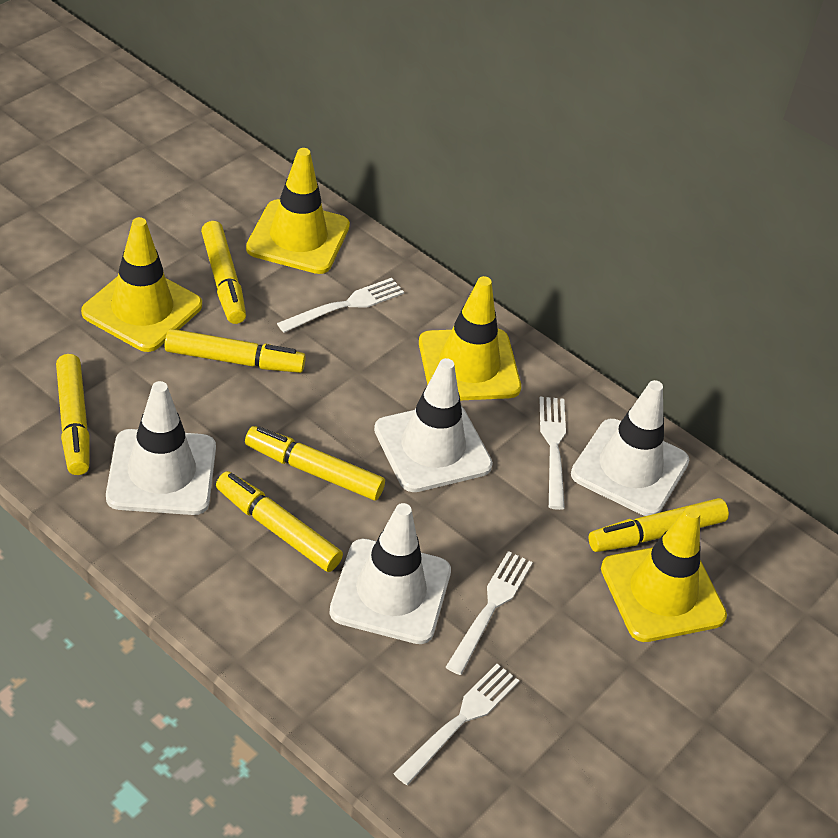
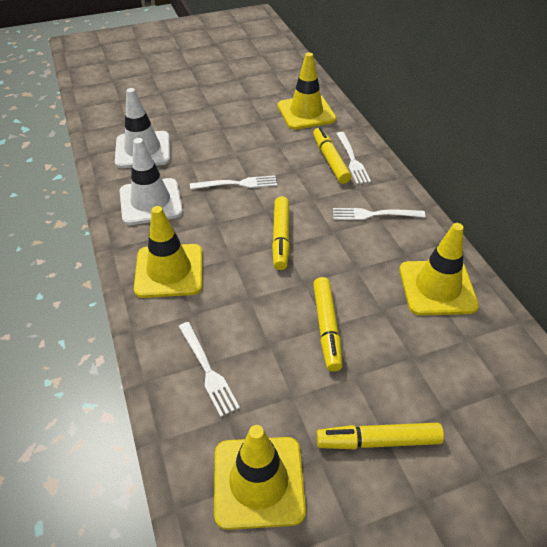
white traffic cone: [106,381,216,515] [329,503,451,644] [374,358,493,492] [571,380,689,516] = 4 -> [115,88,170,168] [120,138,183,225] = 2
yellow marker: [56,354,90,475] [165,329,306,373] [201,221,246,324] [216,471,343,572] [245,426,385,500] [589,498,729,552] = 6 -> [272,196,290,270] [313,127,351,184] [313,277,343,371] [316,423,444,449] = 4

